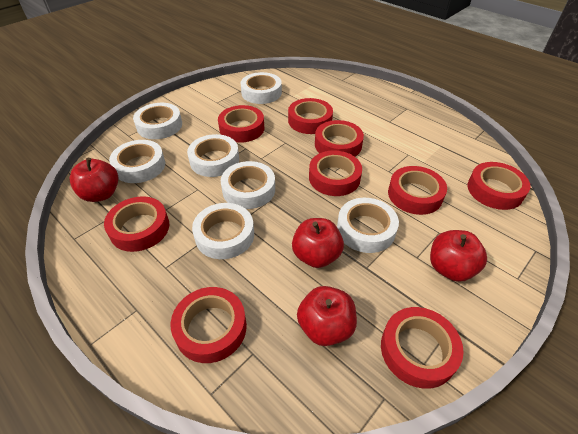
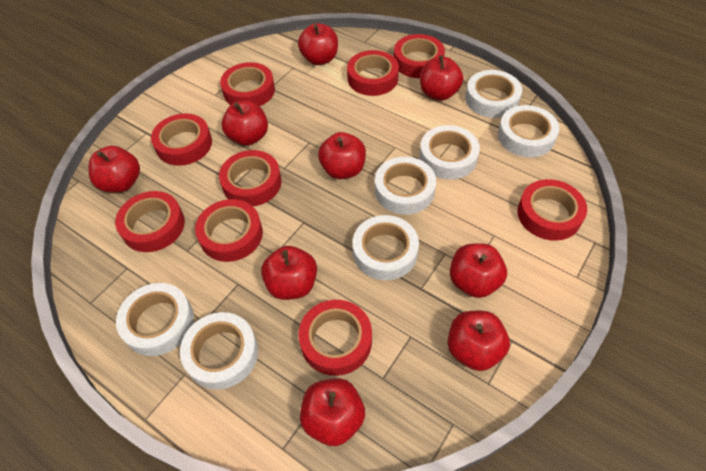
red apple: [70,158,119,202] [292,218,344,268] [297,286,357,346] [430,230,487,282] = 4 -> [88,146,140,192] [222,101,268,146] [261,246,317,300] [298,23,338,65] [300,378,365,446] [318,132,366,179] [420,55,463,101] [448,311,510,371] [450,243,507,298] = 9

